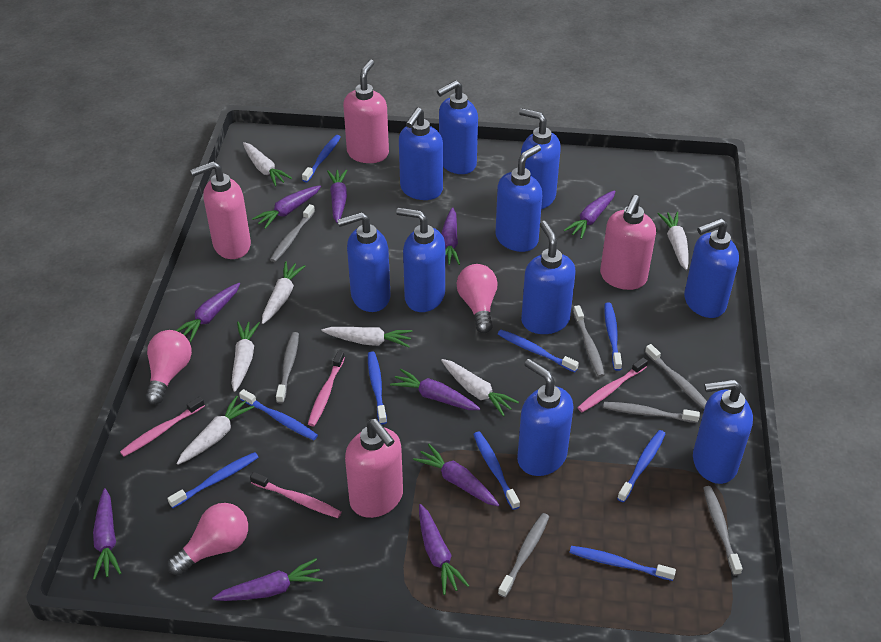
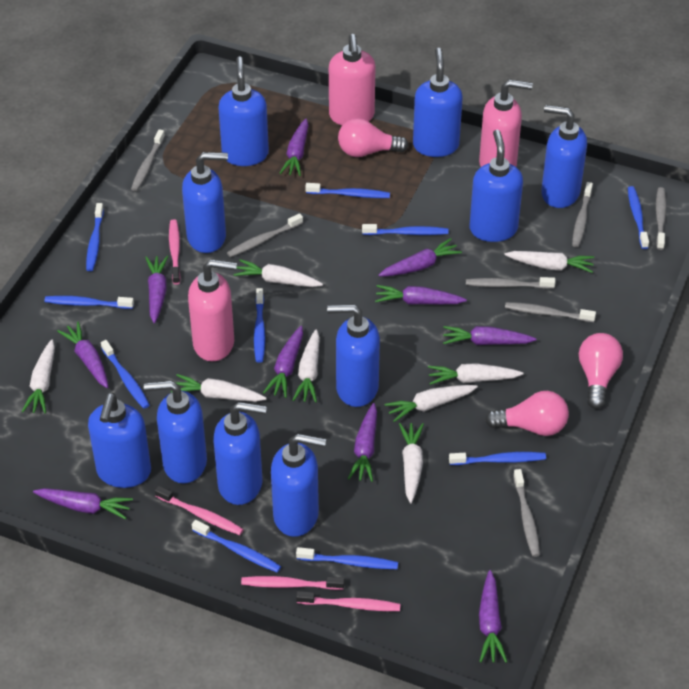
blue toothbrush: [167,452,259,508] [239,389,318,440] [302,135,341,182] [368,351,387,424] [473,431,520,510] [498,330,579,373] [569,546,676,581] [605,303,622,371] [617,430,666,502] = 9 -> [44,296,134,309] [86,203,104,271] [101,340,150,409] [192,520,281,573] [254,288,265,363] [296,547,398,569] [305,183,390,198] [362,224,448,235] [449,452,546,465] [628,186,649,249] = 10
pink soap dispenser: [190,161,251,259] [343,60,389,163] [345,419,403,518] [600,195,656,290] = 4 -> [188,259,237,361] [329,34,376,125] [479,79,533,167] = 3
white carrot: [176,396,254,465] [231,322,260,392] [243,142,292,187] [262,261,305,324] [322,327,412,347] [441,359,519,417] [658,212,688,270] = 7 -> [22,340,55,413] [171,374,267,402] [234,259,323,287] [293,329,320,403] [384,385,478,422] [399,423,424,503] [428,363,524,385] [504,251,594,273] = 8

